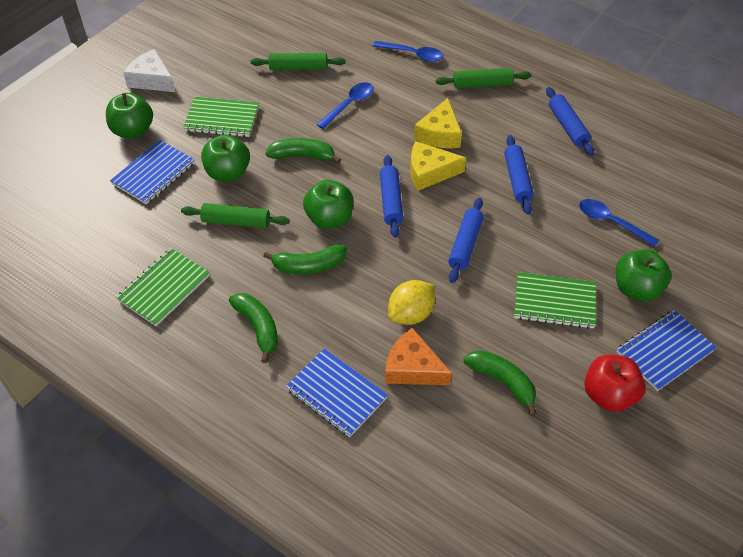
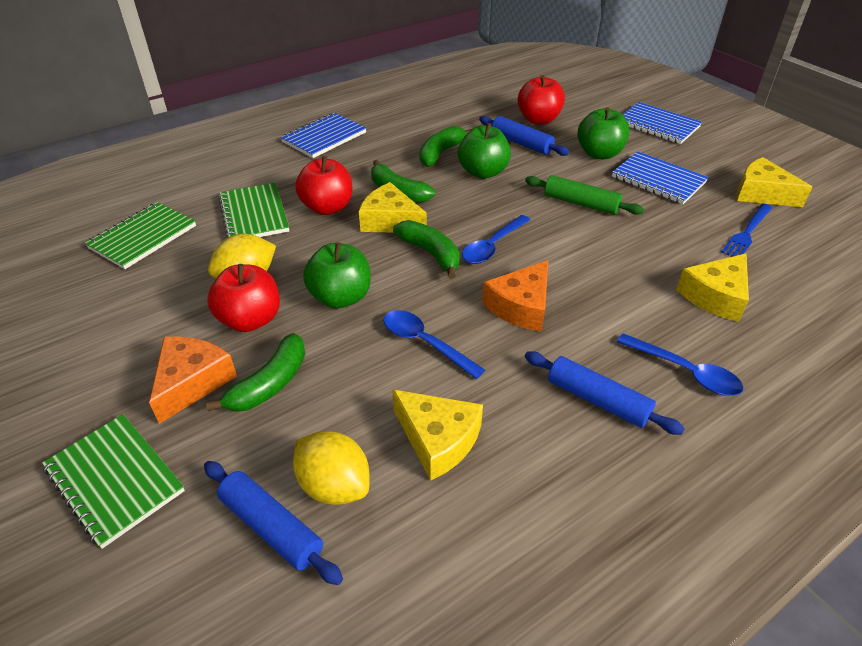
blue fork: none = 0 -> [721,204,772,257] = 1
blue rolling pin: [380,155,403,238] [448,198,484,283] [504,135,534,215] [546,87,594,156] = 4 -> [204,461,343,585] [479,116,569,156] [525,351,685,435] = 3
green apple: [106,93,153,138] [201,134,250,181] [303,180,353,229] [616,249,671,301] = 4 -> [303,242,371,308] [458,123,511,179] [577,107,630,159] = 3
green rolling pin: [181,203,290,229] [251,53,345,70] [436,68,531,89] = 3 -> [525,175,644,215] = 1
orange cheese: [385,328,452,385] = 1 -> [149,336,237,424] [482,260,548,332] = 2
red apple: [584,355,645,412] = 1 -> [207,264,280,332] [295,156,352,215] [518,75,565,125] = 3
white cheese: [123,49,175,92] = 1 -> none = 0
yellow cheese: [410,141,466,191] [414,98,462,148] = 2 -> [359,182,427,233] [392,389,483,481] [676,253,749,322] [736,157,812,207] = 4
yellow lemon: [388,280,435,325] = 1 -> [208,234,276,278] [293,431,370,505] = 2

